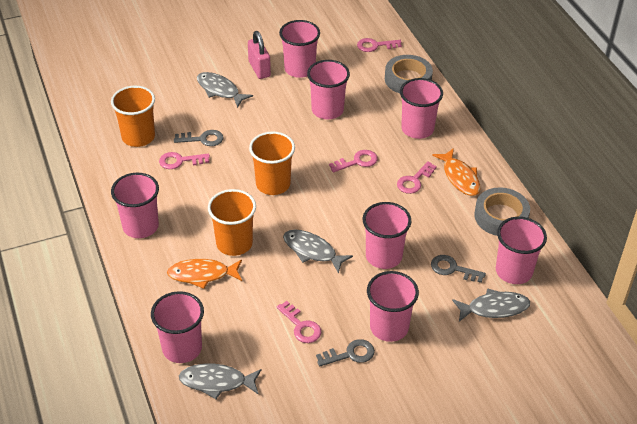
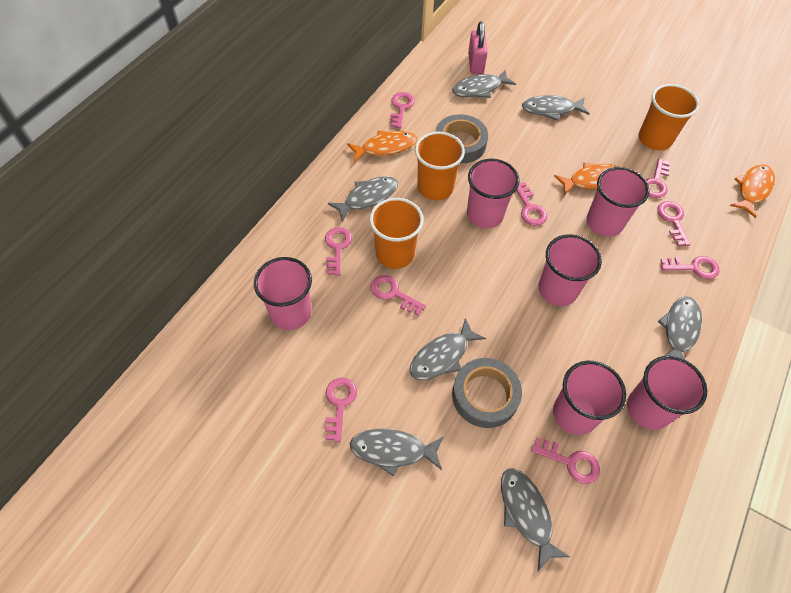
grey fish: [179,364,262,399] [197,72,253,108] [283,230,353,274] [452,288,530,322] = 4 -> [328,176,398,222] [350,429,444,477] [410,318,486,380] [452,70,516,98] [501,468,570,571] [522,95,589,121] [657,296,702,360] = 7
grey key: [174,130,224,146] [316,339,375,367] [431,255,486,283] = 3 -> none = 0
orange fish: [167,259,242,289] [432,148,480,196] = 2 -> [347,131,417,162] [554,163,620,195] [730,164,775,218] = 3
pink cup: [111,173,159,238] [151,291,204,363] [279,20,320,78] [307,60,350,119] [363,202,411,269] [367,271,419,342] [400,78,443,139] [496,217,547,284] = 8 -> [254,257,312,330] [467,159,519,228] [538,234,602,306] [553,361,626,435] [587,167,649,237] [627,356,707,430] = 6
pink key: [159,152,210,169] [277,301,321,343] [329,150,378,173] [357,38,402,52] [397,161,437,194] = 5 -> [325,227,352,276] [325,377,357,442] [371,275,426,316] [390,92,415,128] [516,182,547,226] [531,437,600,484] [646,158,670,198] [658,201,691,246] [661,256,720,279] = 9

